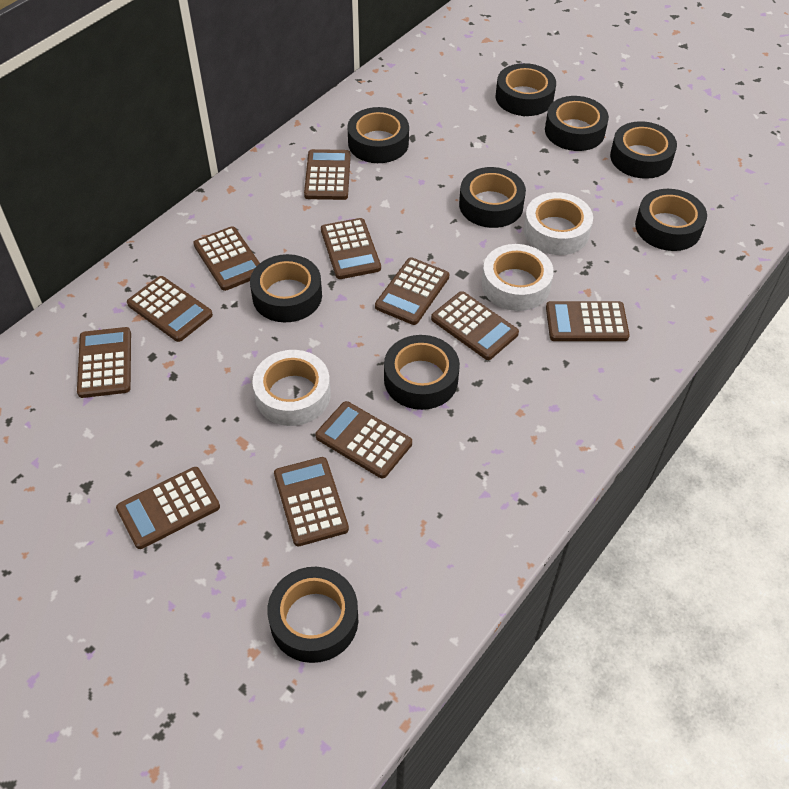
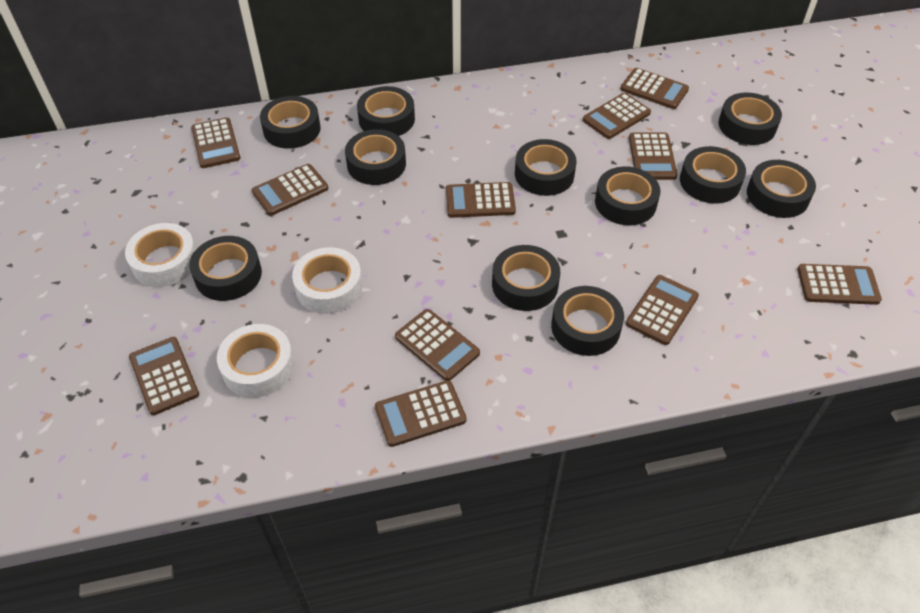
black tape: [250,254,322,322] [267,567,358,663] [347,107,409,163] [384,335,460,410] [459,167,526,228] [496,63,556,116] [545,96,609,151] [610,121,677,179] [635,189,707,251] = 9 -> [189,236,262,301] [260,96,321,149] [345,129,406,185] [357,86,415,136] [492,245,560,311] [515,139,577,196] [551,286,624,356] [595,167,661,225] [680,146,746,204] [718,92,782,145] [747,160,816,218] = 11

